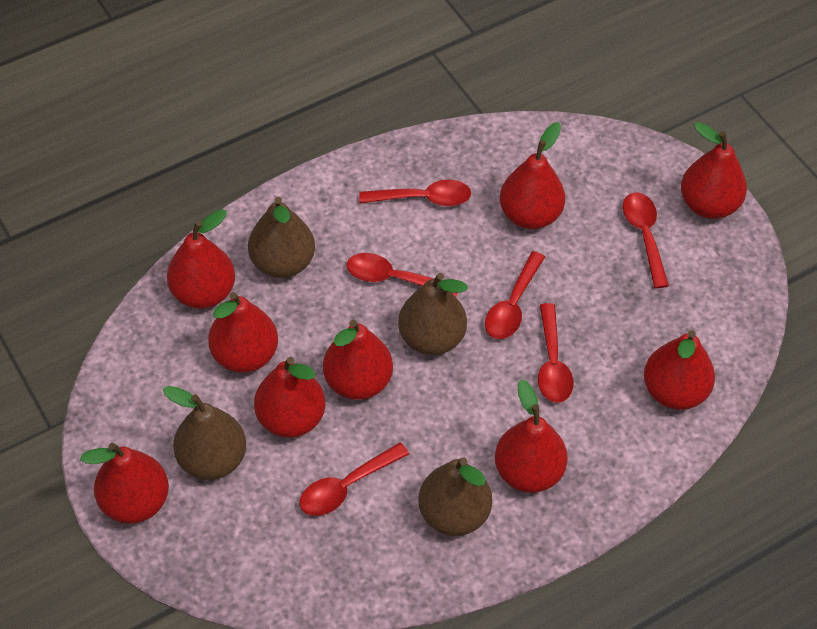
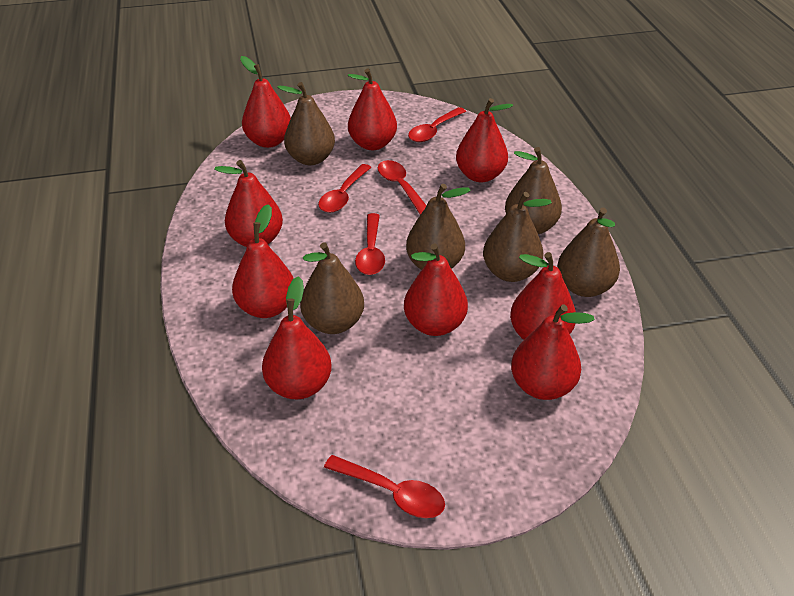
brown pear: [163,386,246,480] [248,197,315,278] [398,273,468,355] [419,457,492,536] = 4 -> [277,82,335,165] [300,242,364,334] [406,184,471,270] [483,192,552,282] [505,147,562,234] [557,208,620,297] = 6
red spoon: [300,442,409,516] [347,253,458,297] [359,180,471,206] [485,251,545,339] [538,303,573,403] [623,192,669,288] = 6 -> [318,164,371,213] [324,455,445,518] [355,213,385,275] [378,160,427,215] [408,107,466,142] = 5

